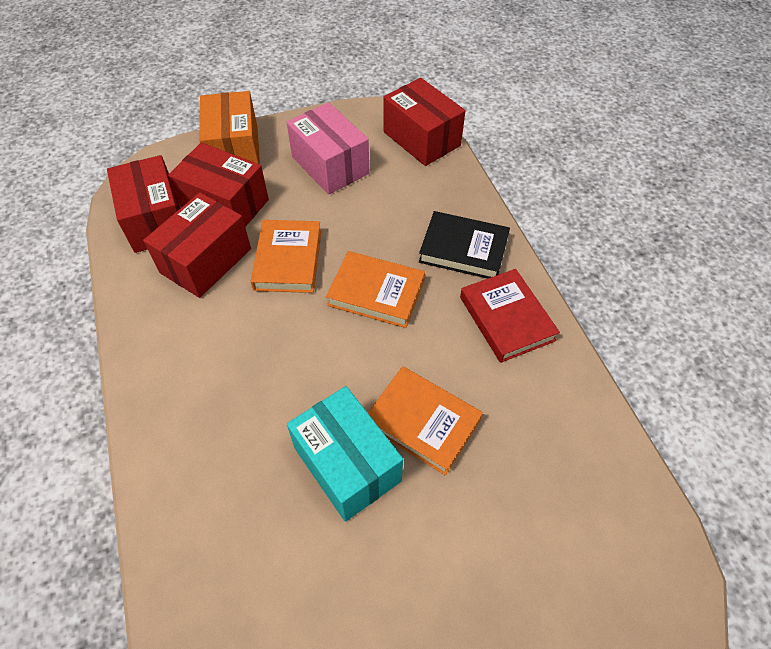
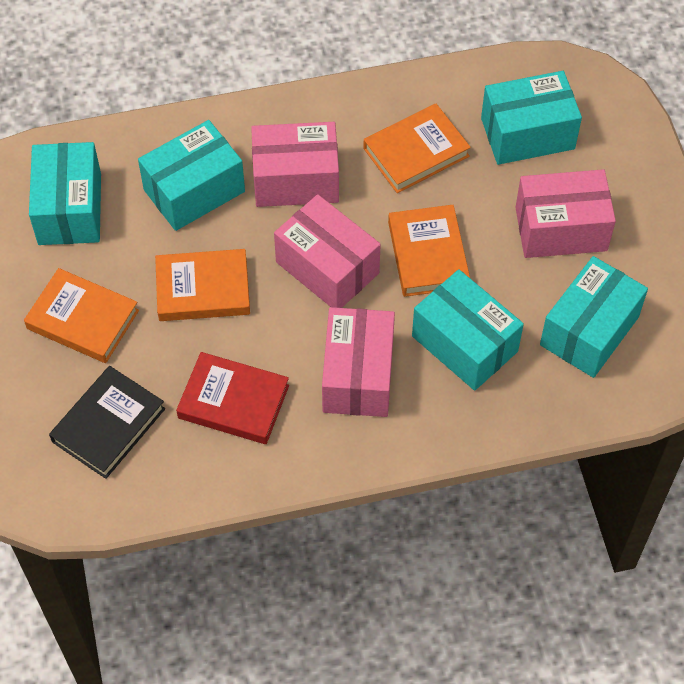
orange book: [250,220,321,293] [326,251,425,328] [368,366,483,476] = 3 -> [24,268,139,363] [155,249,250,321] [363,104,471,193] [388,205,470,297] = 4
orange box: [199,91,260,164] = 1 -> none = 0
pink box: [286,102,369,195] = 1 -> [251,122,339,207] [274,194,381,308] [322,307,395,417] [515,169,616,258] = 4
red box: [107,155,180,253] [143,192,251,298] [168,142,269,227] [383,78,465,166] = 4 -> none = 0
turquoise box: [287,386,403,522] = 1 -> [29,142,101,245] [138,120,245,231] [412,269,524,391] [481,71,582,165] [540,256,648,378] = 5

